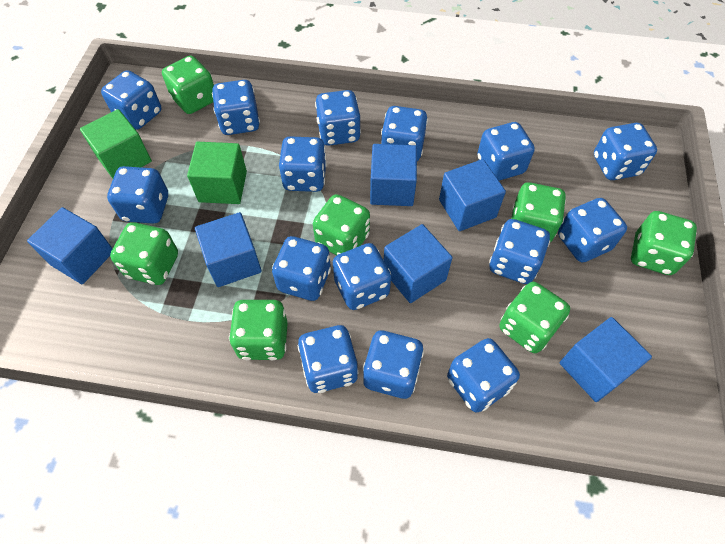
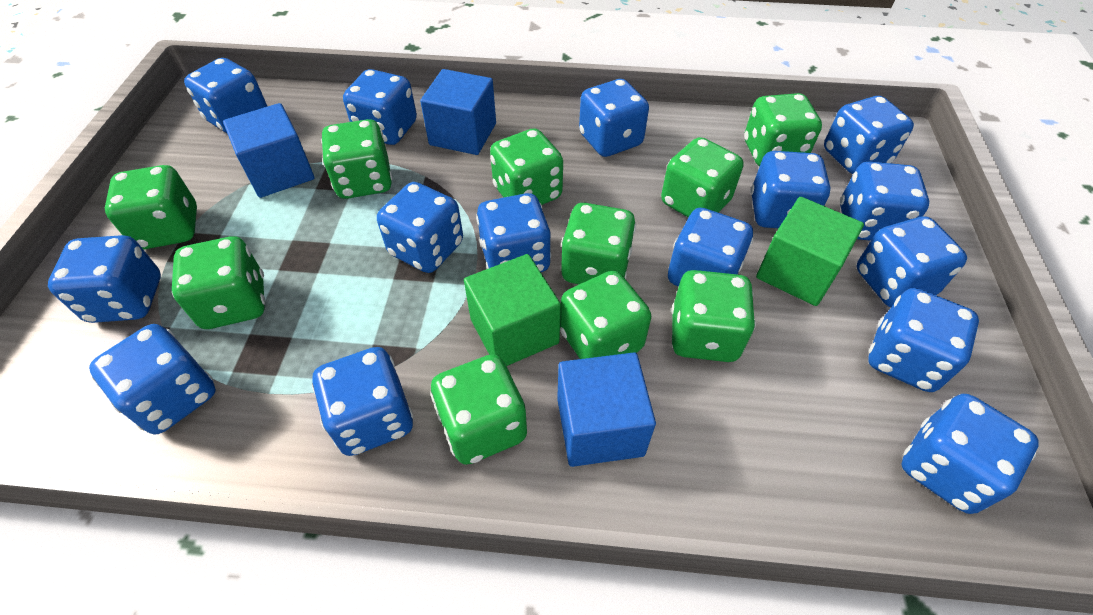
blue cube: [27,207,113,284] [195,212,262,287] [370,144,417,206] [384,224,452,303] [439,159,506,231] [560,317,652,402] = 6 -> [223,103,314,198] [420,69,496,155] [557,352,656,467] = 3
green dice: [110,222,178,285] [162,56,214,114] [229,300,288,360] [313,194,370,255] [499,282,570,353] [511,182,566,242] [631,211,697,275] = 7 -> [105,165,197,250] [172,236,265,329] [321,119,392,199] [430,354,527,465] [490,128,563,205] [560,271,651,359] [561,203,636,284] [661,137,743,217] [671,270,756,362] [744,93,822,167] = 10

